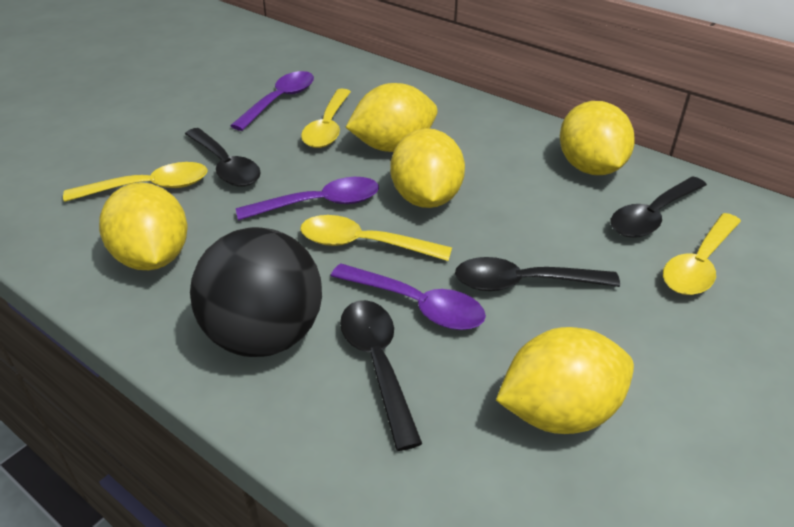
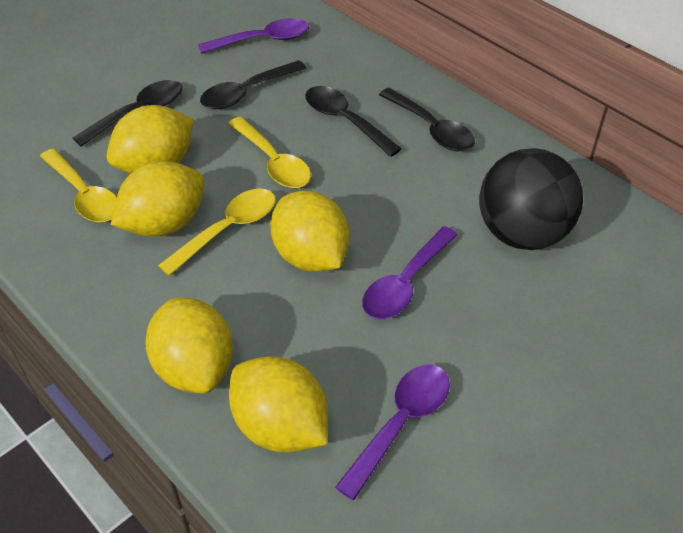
yellow spoon: [63,162,208,202] [300,215,452,261] [301,89,351,148] [663,213,741,295] = 4 -> [40,148,117,222] [158,188,276,276] [228,117,311,188] = 3

